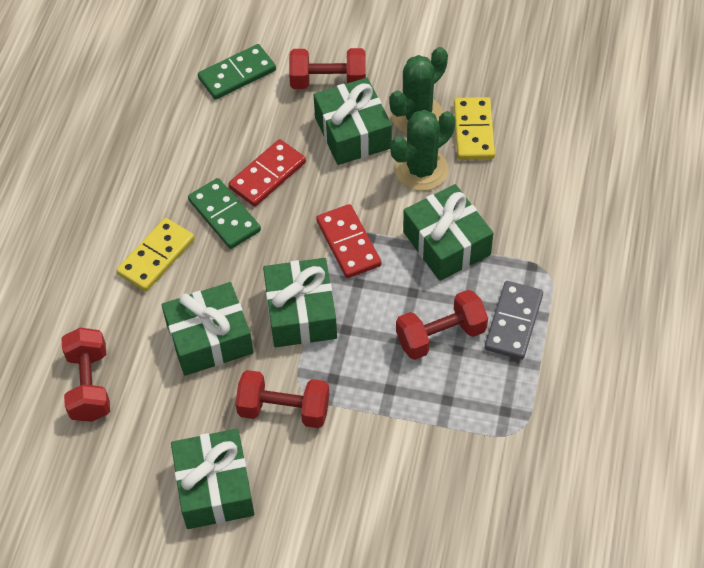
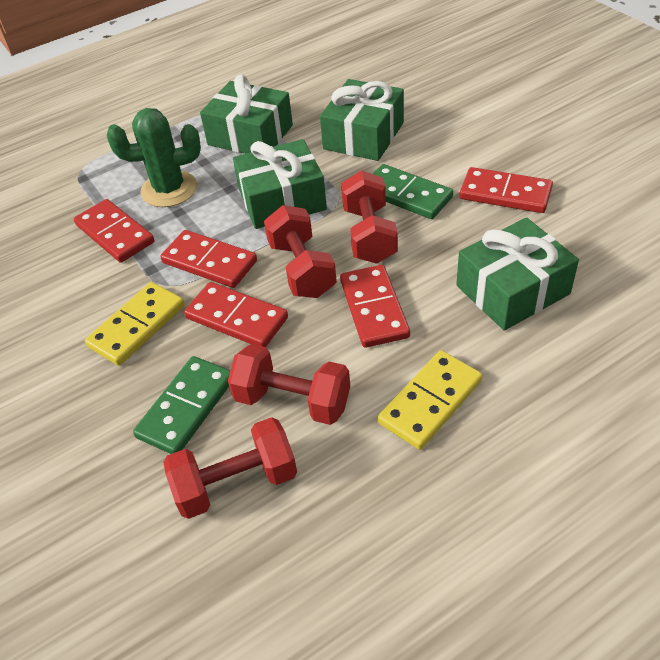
green cactus: [389,47,448,134] [390,110,455,191] = 2 -> [107,108,201,207] = 1
green gift: [162,282,254,376] [171,429,254,529] [263,258,337,347] [314,78,392,165] [403,184,493,281] = 5 -> [200,75,293,154] [233,139,327,229] [320,79,404,161] [456,217,579,331] = 4
grey domino: [485,281,543,360] = 1 -> none = 0
red domino: [228,139,306,207] [316,204,381,278] = 2 -> [74,199,154,263] [160,230,257,288] [184,282,288,347] [340,265,410,348] [460,167,553,213] = 5

